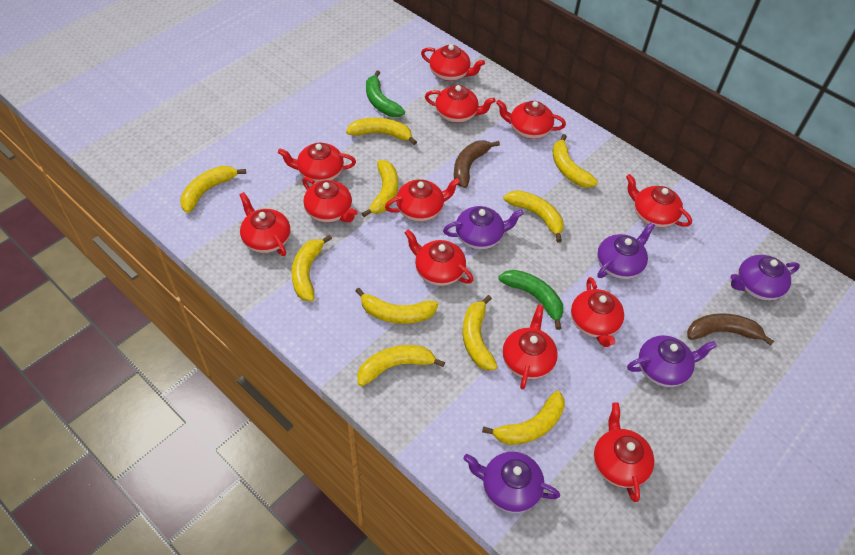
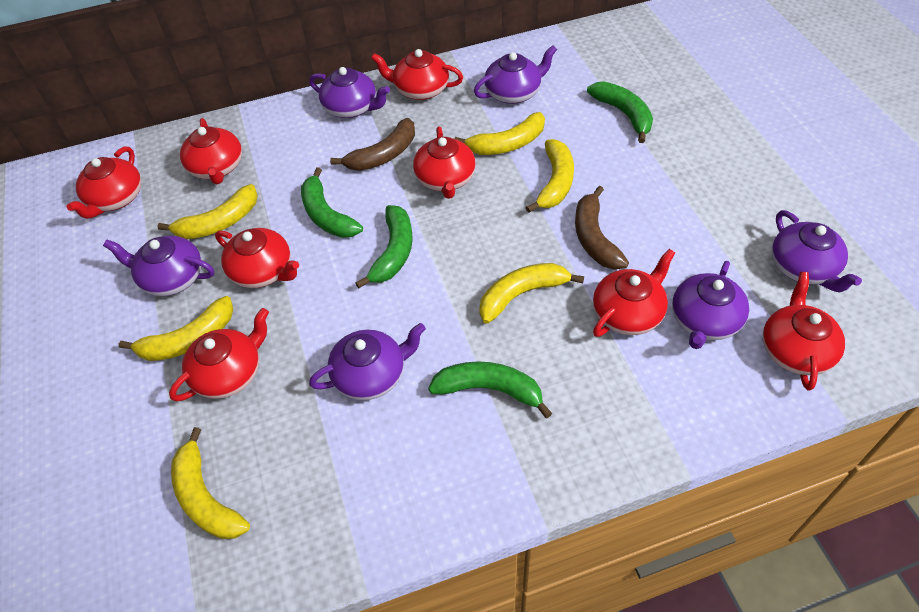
green banana: [366,70,405,117] [499,270,563,330] = 2 -> [301,167,363,238] [355,205,413,288] [428,361,552,418] [587,81,653,143] = 4
purple teapot: [443,206,524,250] [464,452,560,513] [597,223,655,279] [627,335,717,387] [731,255,800,300] = 5 -> [103,236,214,296] [309,67,390,118] [309,323,426,400] [474,45,557,104] [672,261,749,349] [772,210,862,293] = 6
red teapot: [239,192,291,256] [278,143,356,183] [302,177,358,222] [385,178,461,221] [405,229,474,286] [421,44,485,81] [425,85,495,123] [496,100,566,139] [502,305,558,389] [571,277,624,347] [594,402,654,502] [626,174,692,228] = 12 -> [67,147,141,219] [169,308,269,401] [180,118,242,184] [215,228,299,288] [371,49,463,100] [413,126,476,199] [593,249,675,337] [763,272,845,391] = 8
yellow banana: [180,166,246,213] [291,235,332,302] [346,118,417,145] [355,288,438,324] [357,345,445,386] [362,160,398,217] [463,295,498,370] [482,391,565,445] [503,190,564,242] [553,134,598,188] = 10 -> [119,296,233,361] [157,184,258,239] [171,427,250,539] [454,112,545,155] [479,263,584,323] [526,139,574,213] = 6

